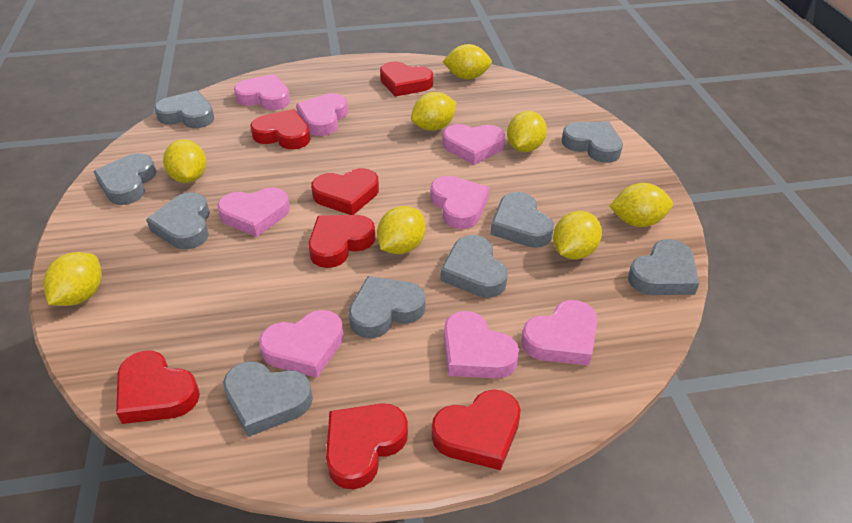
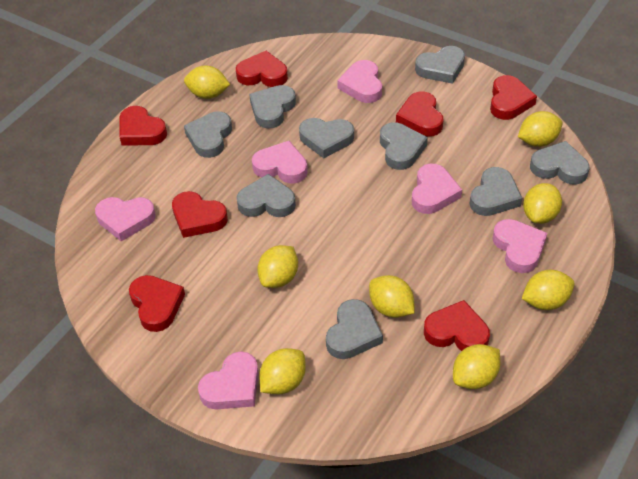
pink heart: [217,187,290,237] [234,74,290,110] [259,310,344,378] [296,93,348,136] [430,176,489,229] [443,124,505,165] [444,311,519,379] [521,300,598,366] = 8 -> [95,197,156,242] [198,352,259,409] [252,141,308,184] [337,60,382,103] [412,164,462,214] [493,219,547,273] = 6

